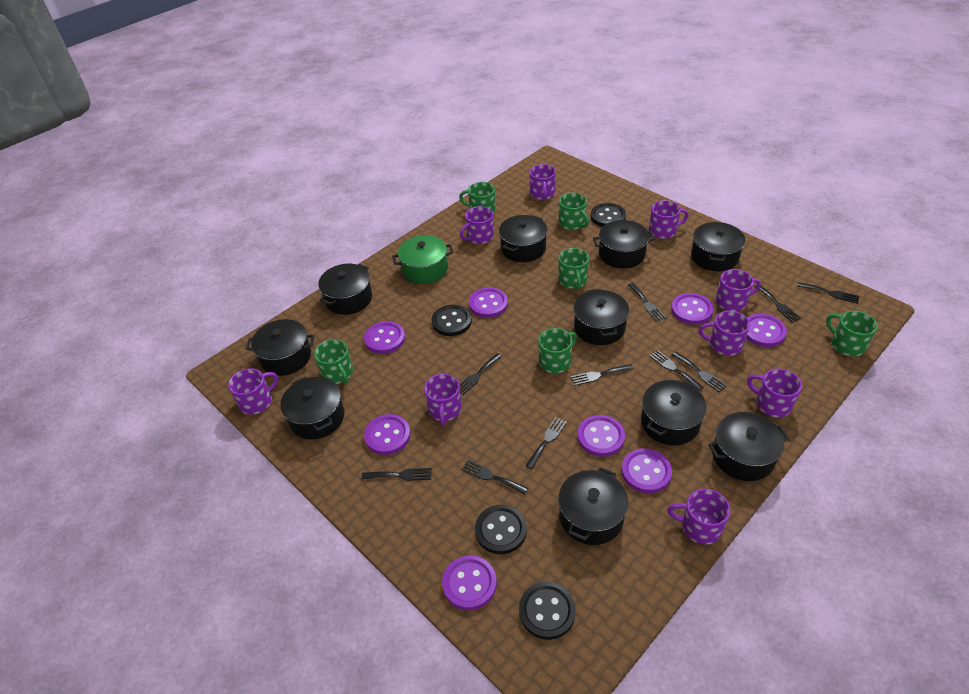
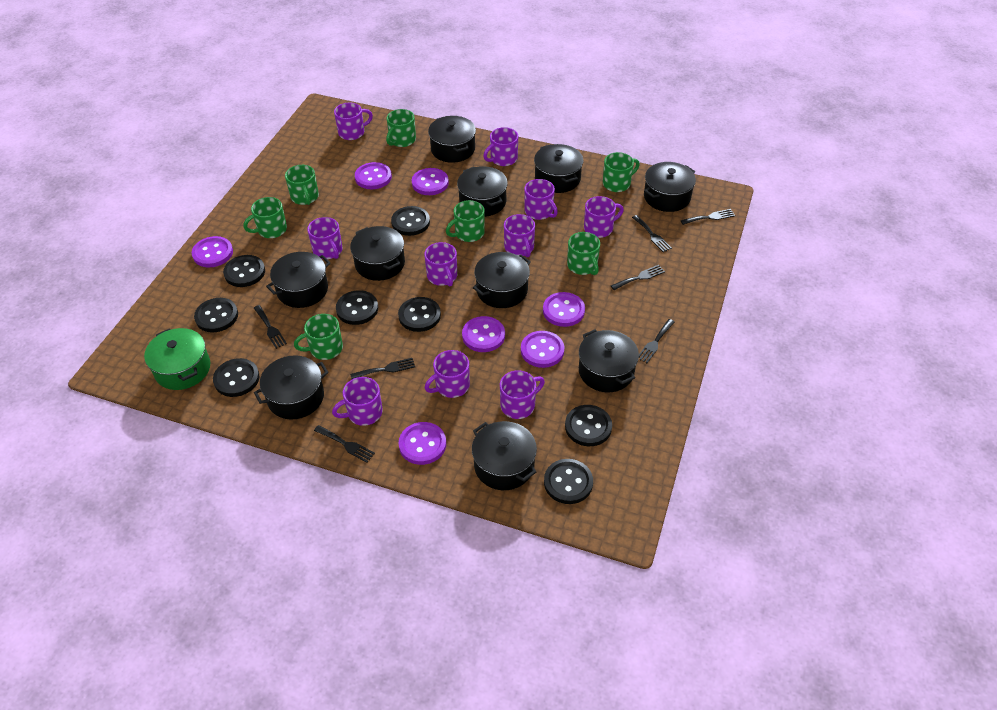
black button: [432,305,472,336] [475,505,527,554] [519,582,576,640] [591,203,626,227] = 4 -> [194,298,238,333] [213,358,259,397] [223,255,265,287] [336,290,378,325] [391,206,430,236] [398,297,441,332] [544,459,593,504] [565,405,612,446] = 8
black fork: [362,468,432,481] [460,353,502,395] [462,460,528,495] [525,417,567,469] [571,364,633,386] [628,283,666,322] [650,350,703,391] [671,351,727,393] [754,284,801,323] [797,282,859,304] = 10 -> [254,305,287,349] [314,425,375,463] [350,358,415,379] [611,265,665,290] [632,215,672,252] [639,319,674,363] [681,209,735,225] = 7
green mug: [314,339,353,384] [459,182,496,214] [538,328,577,373] [558,248,589,290] [559,193,589,230] [826,311,877,356] = 6 -> [243,197,287,238] [285,165,319,205] [294,314,343,360] [386,109,416,147] [446,200,485,242] [567,232,600,275] [603,152,640,192] = 7
purple button: [364,321,405,354] [364,414,411,455] [442,556,497,610] [469,288,508,318] [577,415,625,457] [622,448,672,493] [671,293,713,325] [746,314,787,347] = 8 -> [192,236,233,268] [355,162,392,189] [399,422,446,465] [412,168,449,195] [462,316,505,352] [521,331,564,368] [543,292,585,327] = 7
purple mug: [228,368,278,415] [424,374,462,425] [460,206,494,244] [529,164,556,200] [649,200,689,239] [667,489,730,545] [698,311,750,356] [716,269,761,311] [747,369,802,417] = 9 -> [307,217,343,259] [332,377,383,426] [334,103,373,140] [424,242,457,287] [425,350,470,398] [483,127,518,166] [500,370,545,419] [504,214,535,257] [524,179,558,220] [584,196,624,238] = 10

